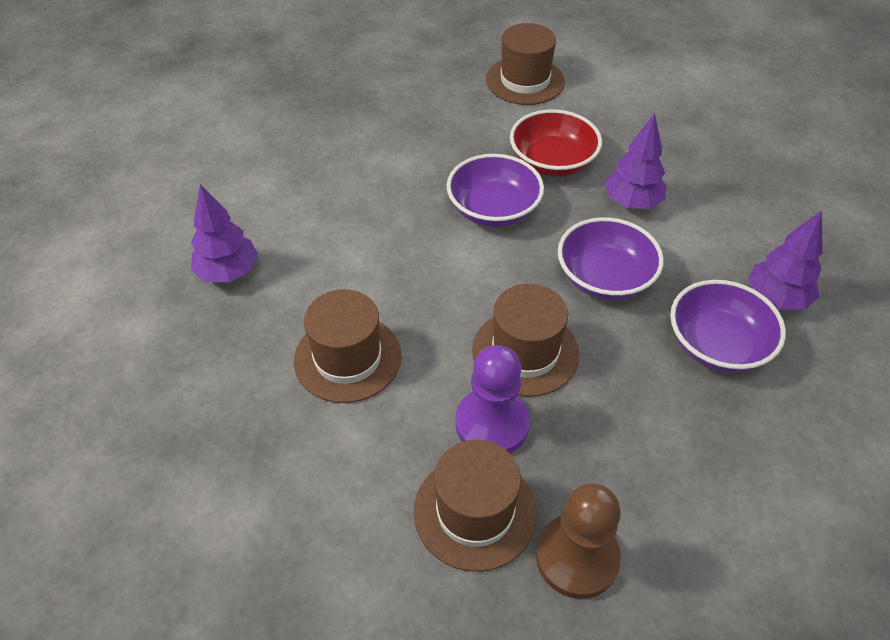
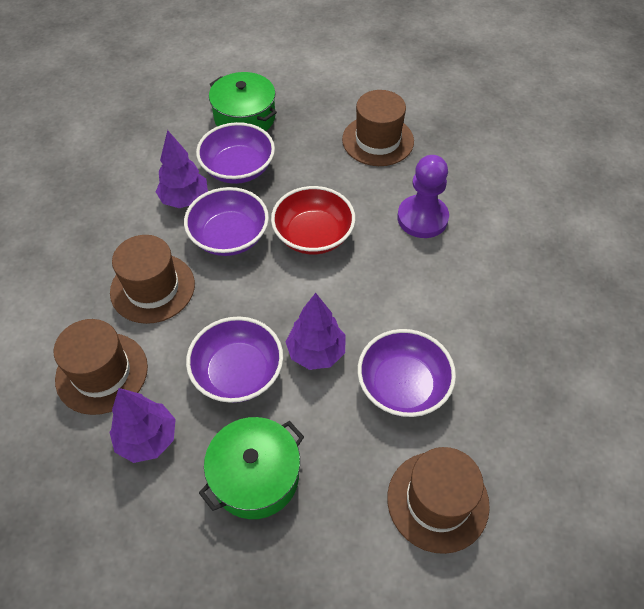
brown pawn: [536,483,621,599] = 1 -> none = 0
green pot: none = 0 -> [199,417,304,519] [209,72,277,131] = 2
purple bowl: [447,154,544,227] [558,217,664,300] [670,280,786,372] = 3 -> [184,187,269,256] [186,316,283,403] [196,122,275,184] [357,329,456,417] = 4

